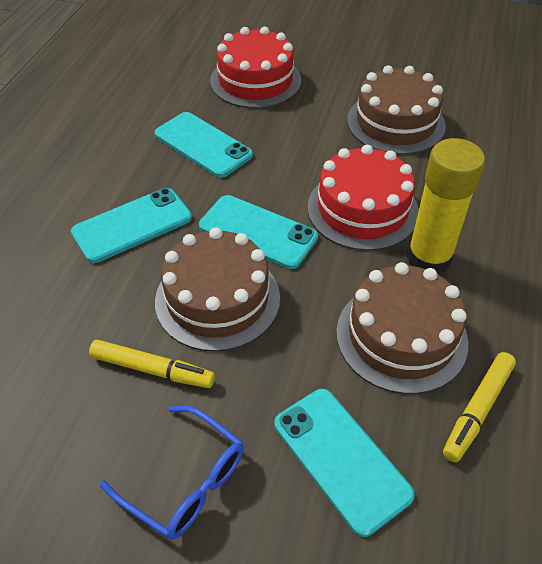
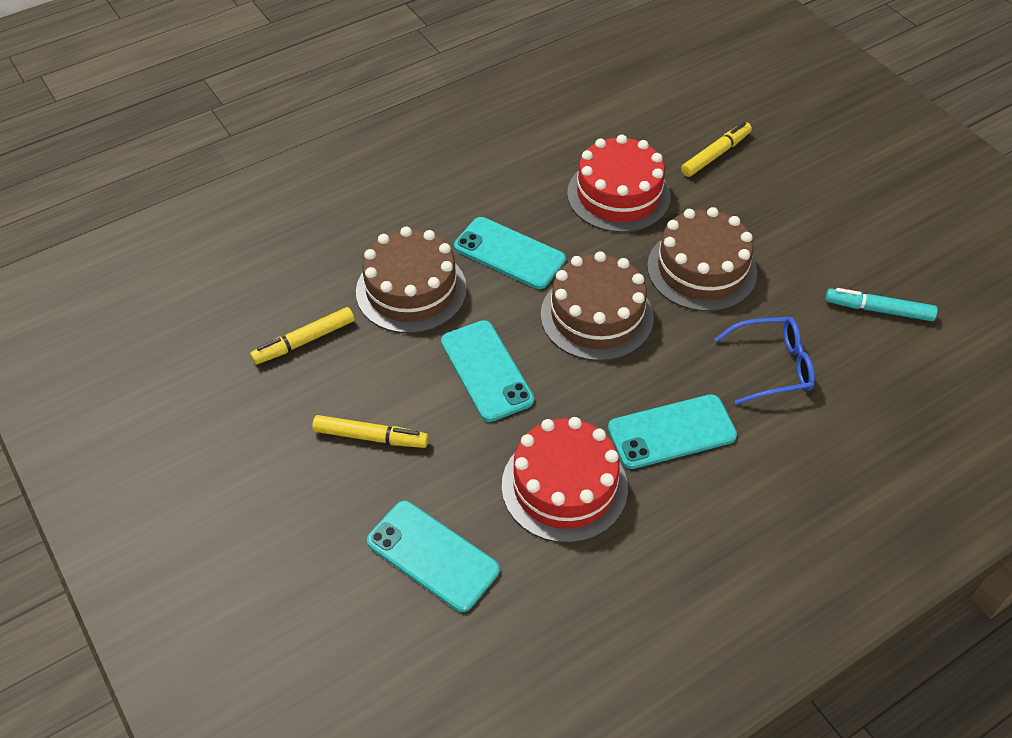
turquoise marker: none = 0 -> [826,288,938,321] = 1
yellow glue stick: [407,138,485,275] = 1 -> none = 0
yellow marker: [89,340,215,388] [443,352,516,462] = 2 -> [250,307,355,365] [312,415,429,448] [681,122,752,177] = 3

